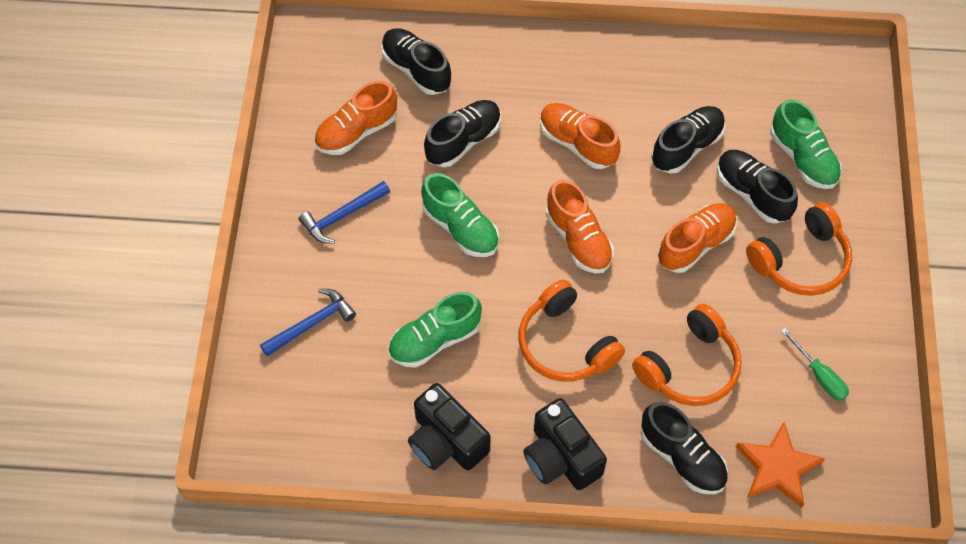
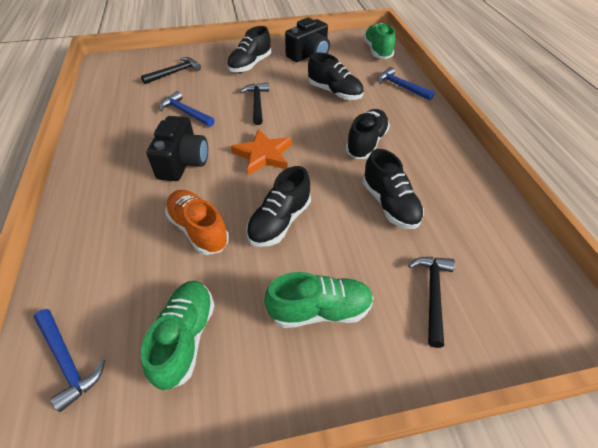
black hammer: none = 0 -> [141,57,201,84] [240,82,269,125] [408,257,455,348] = 3
blue hammer: [260,289,356,356] [299,181,390,243] = 2 -> [34,309,105,412] [159,91,214,127] [377,67,435,100] = 3
green screwdriver: [781,328,849,401] = 1 -> none = 0
orange headphones: [518,280,625,382] [632,304,742,406] [746,202,852,296] = 3 -> none = 0
orange shoe: [314,81,397,155] [540,103,620,169] [546,180,614,274] [658,203,737,273] = 4 -> [165,190,229,255] = 1

